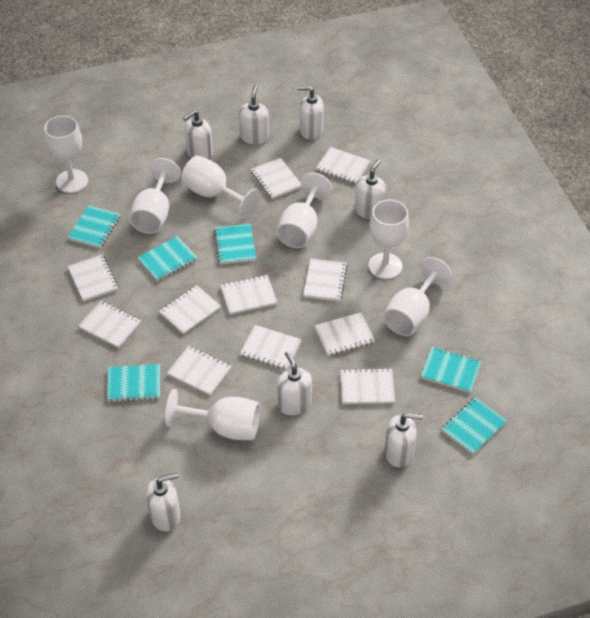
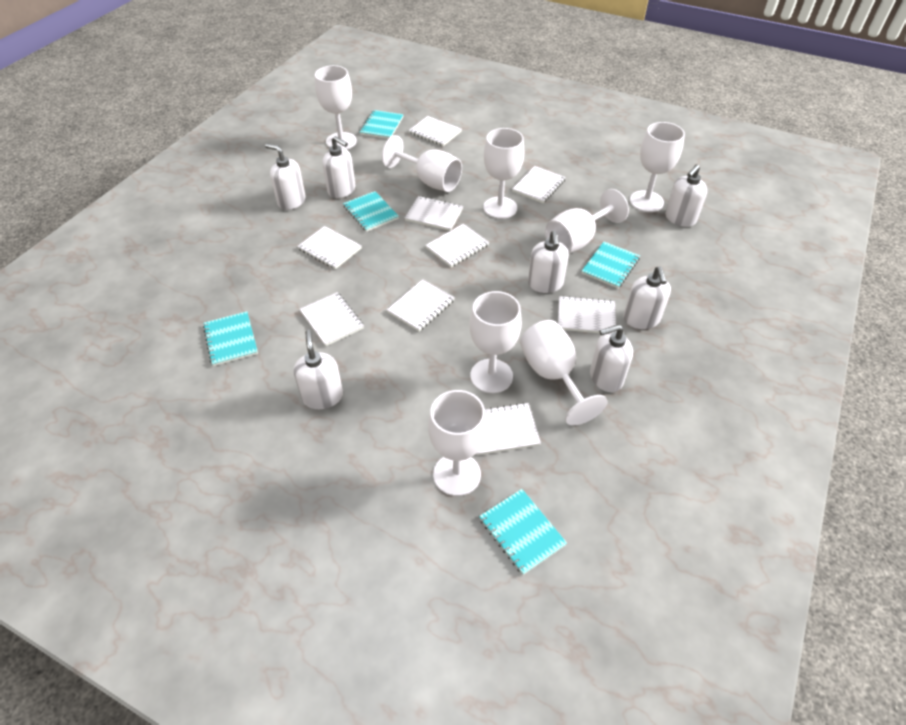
turquoise notebook: [68,205,120,248] [107,364,160,402] [137,236,198,281] [214,224,256,264] [421,347,482,393] [442,397,507,455] = 6 -> [203,311,258,366] [343,191,399,232] [360,110,404,139] [479,489,567,575] [581,242,640,288] = 5
white goblet: [44,115,88,193] [129,158,181,234] [165,389,260,440] [181,156,260,219] [276,172,332,248] [368,200,409,279] [383,257,452,336] = 7 -> [315,65,357,149] [382,135,462,192] [428,390,487,496] [470,291,522,393] [483,128,524,219] [520,320,607,426] [545,189,629,254] [630,122,685,212] = 8
white notebook: [68,255,119,302] [78,301,141,348] [159,285,221,335] [167,346,232,396] [220,275,277,315] [240,325,302,370] [250,158,302,199] [303,259,348,301] [314,313,375,356] [316,147,371,184] [340,368,395,404] = 11 -> [297,226,362,269] [300,292,364,346] [387,279,455,331] [405,196,463,231] [408,116,462,146] [425,224,489,267] [476,402,541,455] [512,166,566,203] [558,296,616,333] = 9

